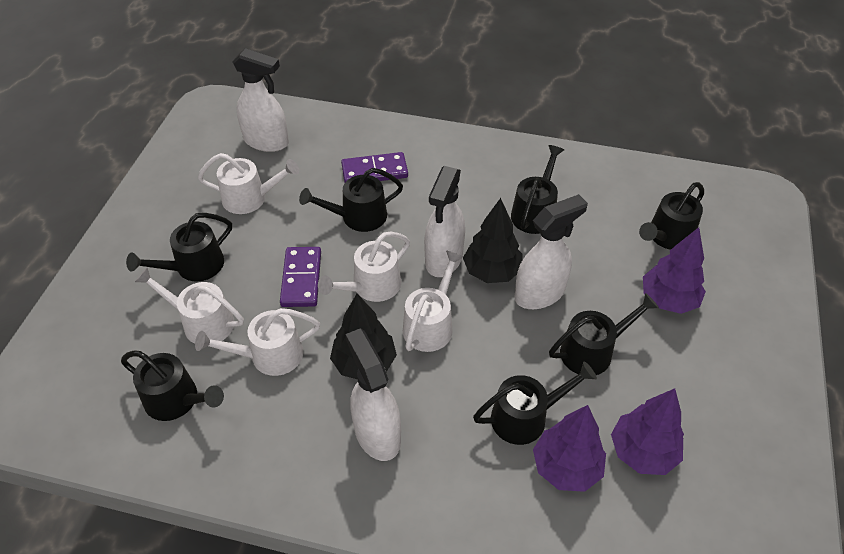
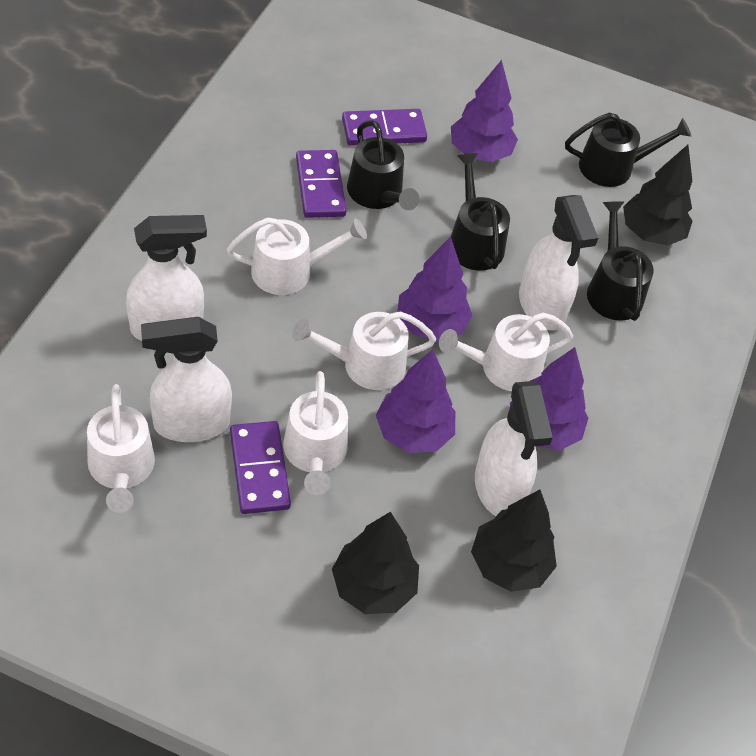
black tree: [330,294,397,379] [463,198,523,283] = 2 -> [332,512,419,614] [471,490,557,592] [623,145,692,246] = 3
black watering can: [121,350,224,421] [126,213,232,281] [299,168,403,232] [473,362,597,445] [511,145,564,234] [549,293,659,375] [639,182,704,250] = 7 -> [347,120,419,210] [451,153,510,271] [565,113,691,187] [587,201,654,321] = 4
purple domino: [280,247,321,307] [341,152,408,182] = 2 -> [230,421,291,514] [296,150,346,218] [342,109,427,146] = 3
purple tree: [533,405,606,492] [611,388,684,475] [643,227,706,314] = 3 -> [376,349,455,453] [397,237,473,341] [451,60,518,162] [510,347,588,451] = 4

